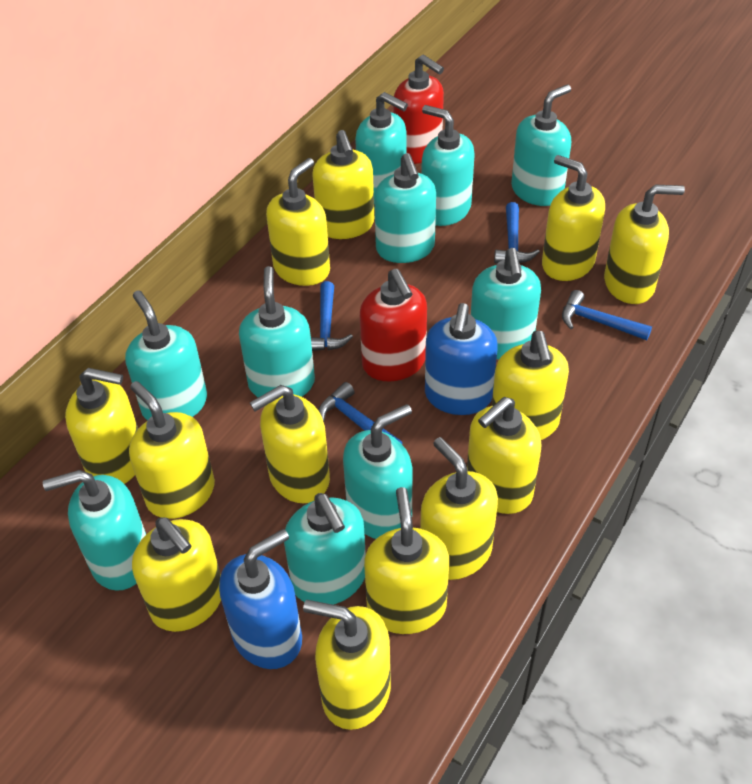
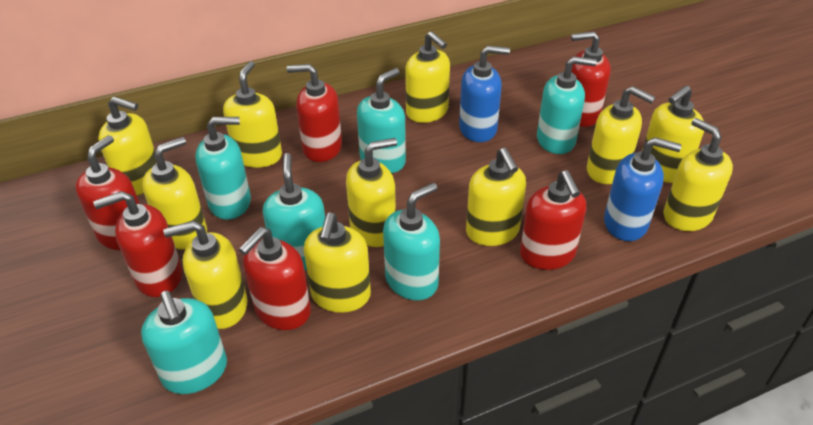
blue hammer: [311,281,353,351] [318,382,402,444] [494,202,540,264] [562,290,652,340] = 4 -> none = 0
red soap dispenser: [360,269,427,381] [393,55,444,164] = 2 -> [75,135,140,250] [93,191,182,297] [239,227,311,330] [287,64,342,162] [520,170,586,270] [571,31,611,127] = 6
turquoise soap dispenser: [43,470,146,591] [125,290,207,420] [239,266,315,397] [284,493,366,605] [343,404,413,539] [355,92,408,196] [374,153,436,263] [422,105,475,226] [471,248,541,359] [511,84,571,206] = 10 -> [141,291,227,394] [195,117,251,220] [263,153,325,270] [357,68,406,173] [383,183,440,301] [537,56,597,154] = 6
yellow soap dispenser: [65,368,138,484] [129,381,215,519] [132,517,221,632] [250,385,330,503] [266,158,330,286] [303,600,391,730] [312,130,374,239] [364,487,449,634] [420,437,498,580] [467,397,541,514] [492,331,569,440] [542,155,605,281] [604,184,685,304] = 13 -> [98,97,157,195] [142,137,207,250] [163,221,247,329] [223,61,282,168] [304,213,371,313] [346,138,397,247] [405,31,450,123] [466,148,526,246] [587,86,655,184] [642,85,704,183] [663,118,733,231] = 11

